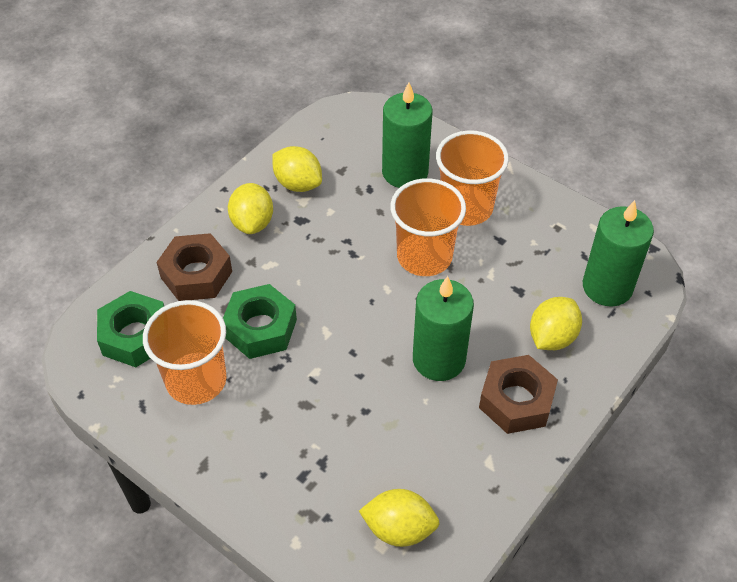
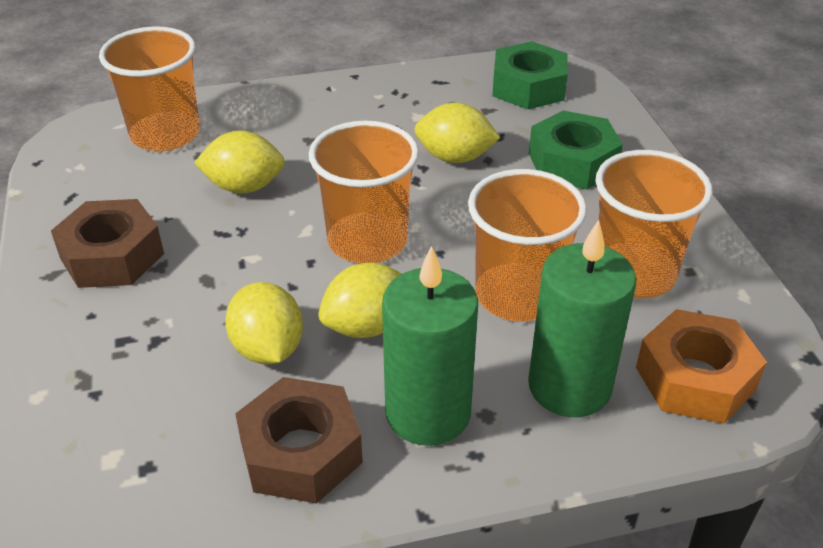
green candle: [382,82,432,188] [413,276,474,381] [583,200,654,307] = 3 -> [382,246,478,446] [528,220,636,417] = 2
orange cup: [143,300,226,405] [390,178,466,276] [436,130,509,226] = 3 -> [99,26,200,151] [309,120,419,263] [468,169,587,321] [595,150,713,298] = 4
orange nut: none = 0 -> [636,309,767,424] = 1

